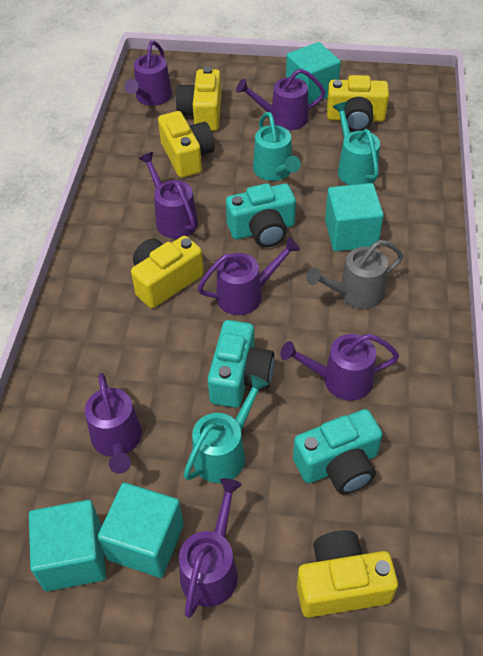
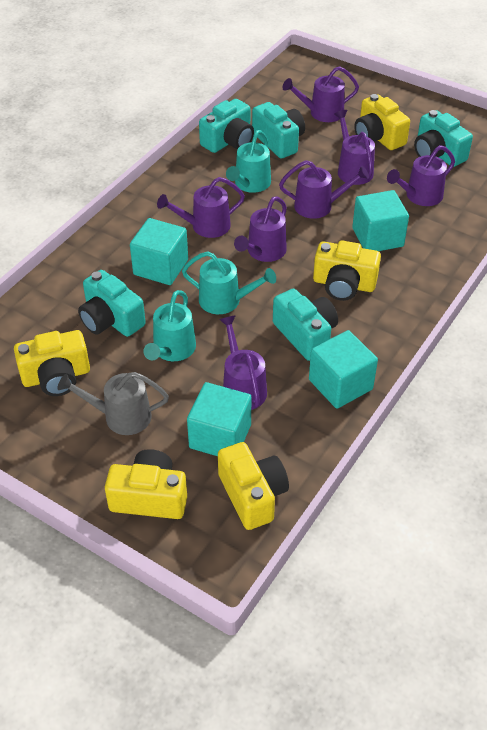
turquoise camera: [208,320,274,408] [226,183,296,247] [293,409,383,494] = 3 -> [78,270,146,337] [199,99,254,153] [252,102,305,158] [273,289,338,361] [414,110,473,167] = 5

